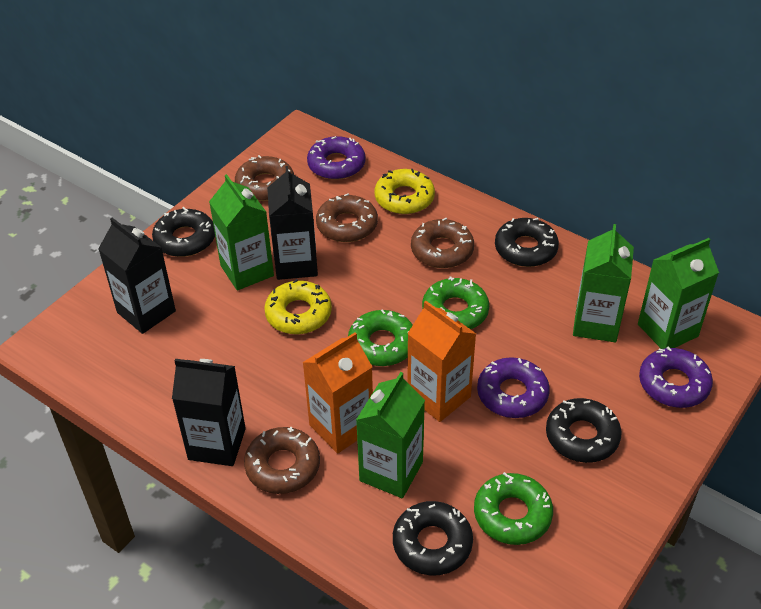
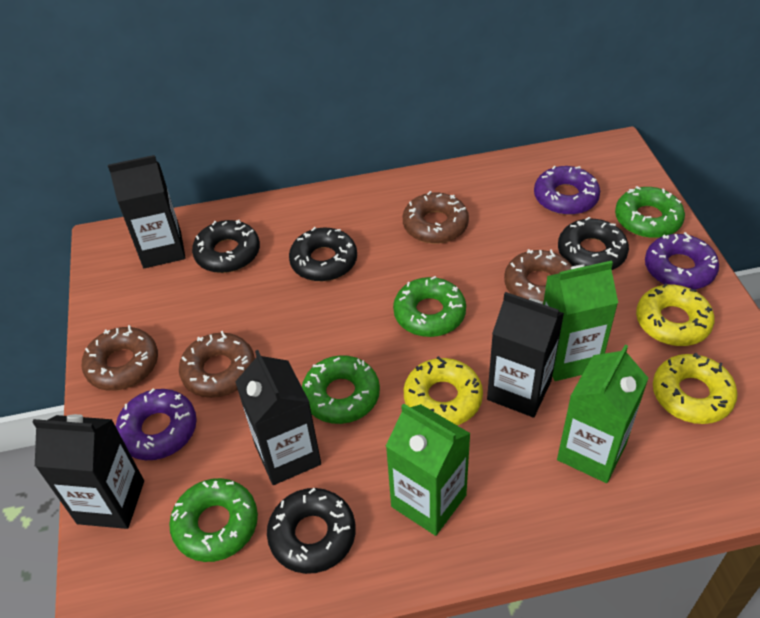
black carton: [98,218,176,334] [172,359,246,466] [267,166,318,280] = 3 -> [33,414,144,529] [108,155,186,268] [235,350,321,485] [487,292,564,418] = 4
green carton: [209,174,274,290] [356,372,425,498] [573,224,634,342] [638,238,719,349] = 4 -> [386,403,471,536] [543,261,618,381] [557,345,648,483] = 3
green donut: [348,309,412,366] [422,277,489,329] [474,472,553,545] = 3 -> [169,478,258,562] [302,355,380,424] [393,276,466,337] [615,186,685,238] = 4
orange carton: [302,332,373,454] [407,301,476,422] = 2 -> none = 0
yellow donut: [264,279,332,335] [375,169,435,214] = 2 -> [404,356,483,425] [636,283,715,346] [653,353,737,424] = 3

